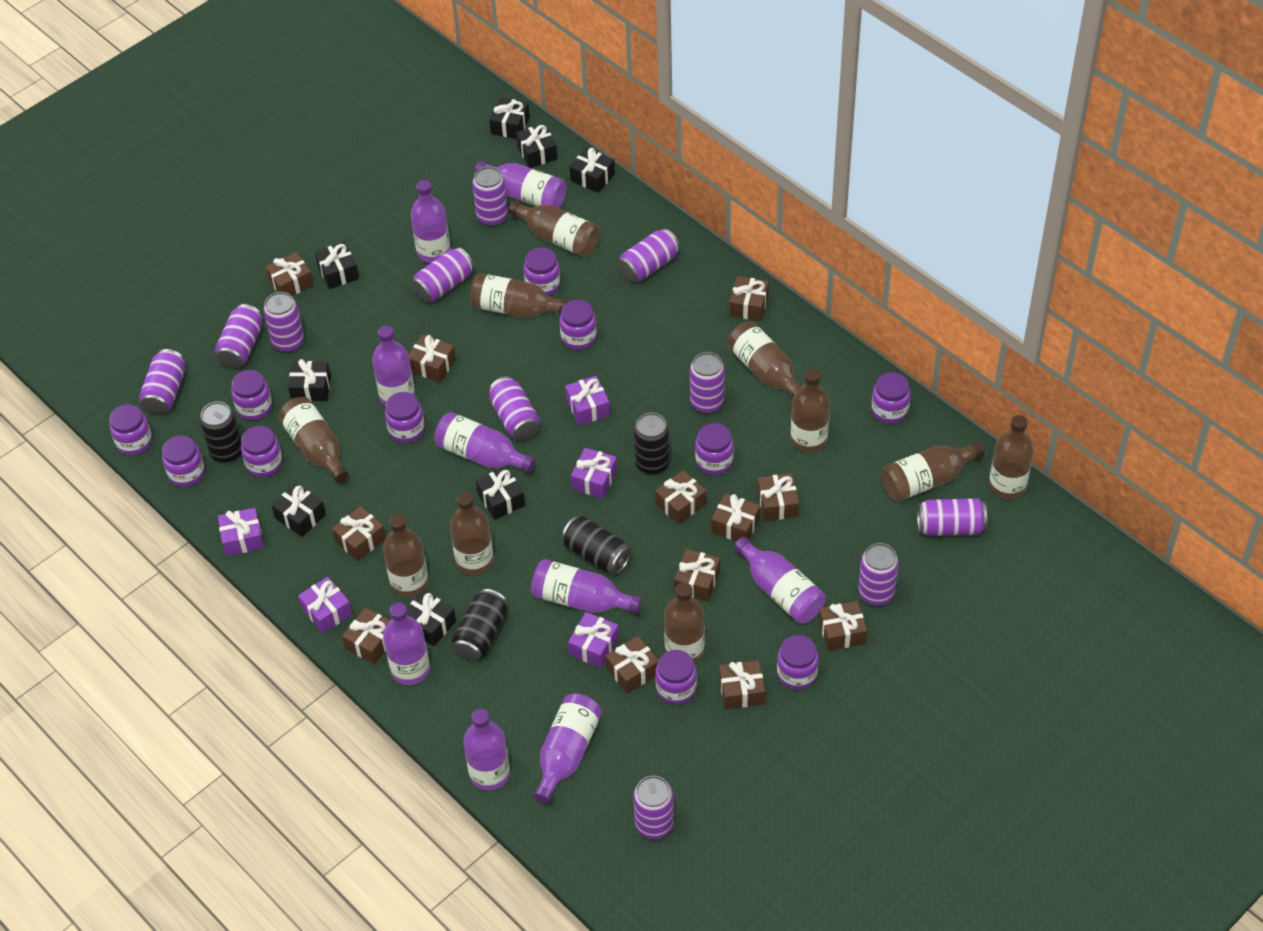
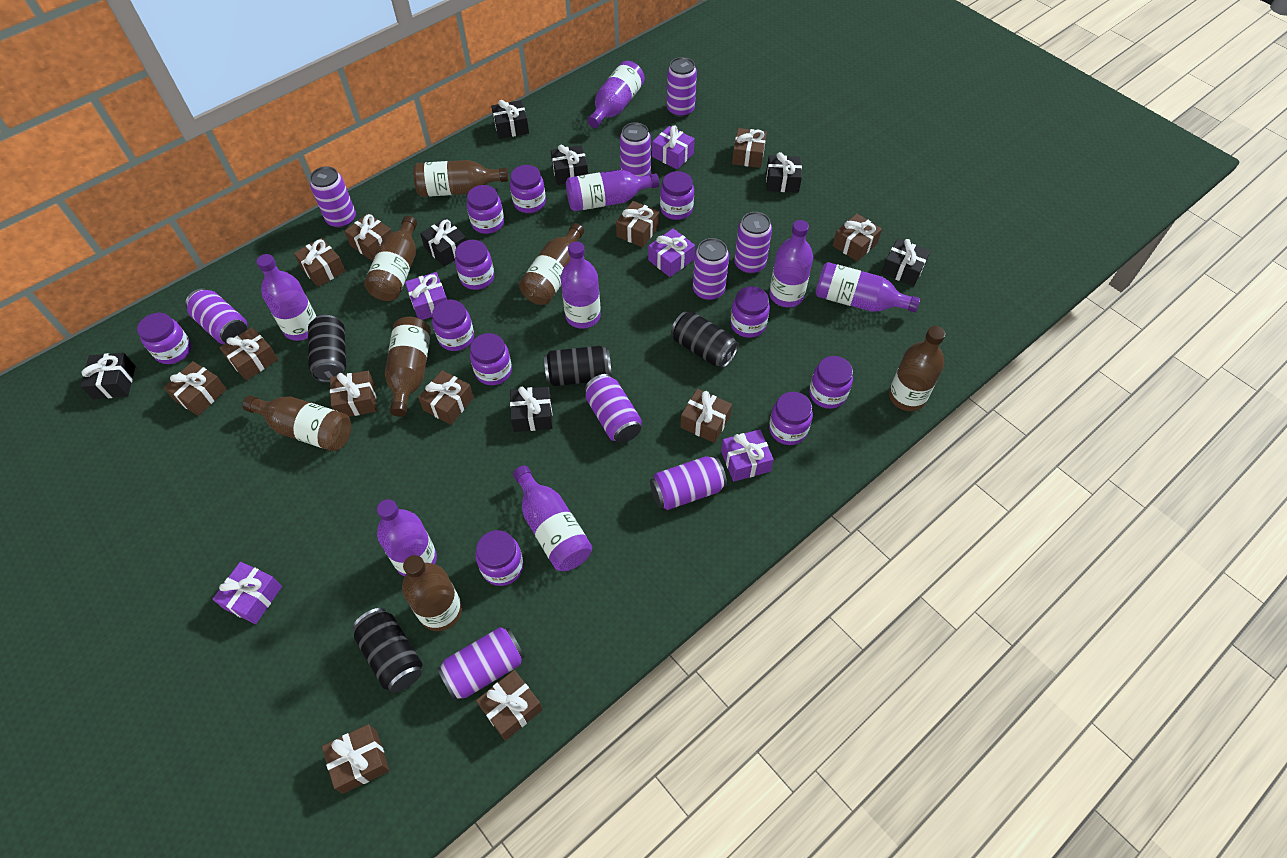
black gift: [272,483,326,537] [288,359,331,401] [315,242,359,289] [407,590,456,646] [476,466,525,520] [489,97,530,139] [516,124,557,168] [569,148,615,193] = 8 -> [80,353,136,399] [420,218,467,267] [491,100,529,139] [510,387,553,432] [551,145,588,185] [766,152,802,193] [881,239,930,286] = 7
brown bottle: [279,397,349,483] [383,514,428,597] [450,492,494,575] [470,273,569,318] [508,201,600,257] [664,582,705,663] [728,321,802,398] [791,369,830,452] [881,442,985,501] [989,415,1034,499] = 10 -> [242,395,351,451] [364,216,417,301] [385,317,431,417] [402,555,462,631] [413,160,508,197] [519,223,584,305] [889,326,945,411] = 7
purple bottle: [372,326,415,406] [383,603,430,685] [411,180,450,263] [434,412,536,473] [463,709,510,790] [475,161,566,209] [531,559,642,613] [534,693,602,803] [734,537,825,623] = 9 -> [257,254,317,341] [377,499,437,577] [513,465,592,571] [561,242,601,329] [566,169,659,211] [587,61,645,128] [769,220,813,307] [816,262,920,312] = 8
purple can: [139,349,185,414] [215,304,262,368] [263,292,304,352] [412,247,474,302] [472,166,508,226] [488,377,540,441] [618,229,680,282] [633,776,674,840] [690,352,725,414] [858,543,899,606] [917,498,987,536] = 11 -> [185,288,247,344] [310,166,356,228] [437,627,525,701] [584,374,642,443] [620,122,651,177] [650,456,727,510] [667,57,697,117] [693,238,729,300] [734,212,772,274] = 9

